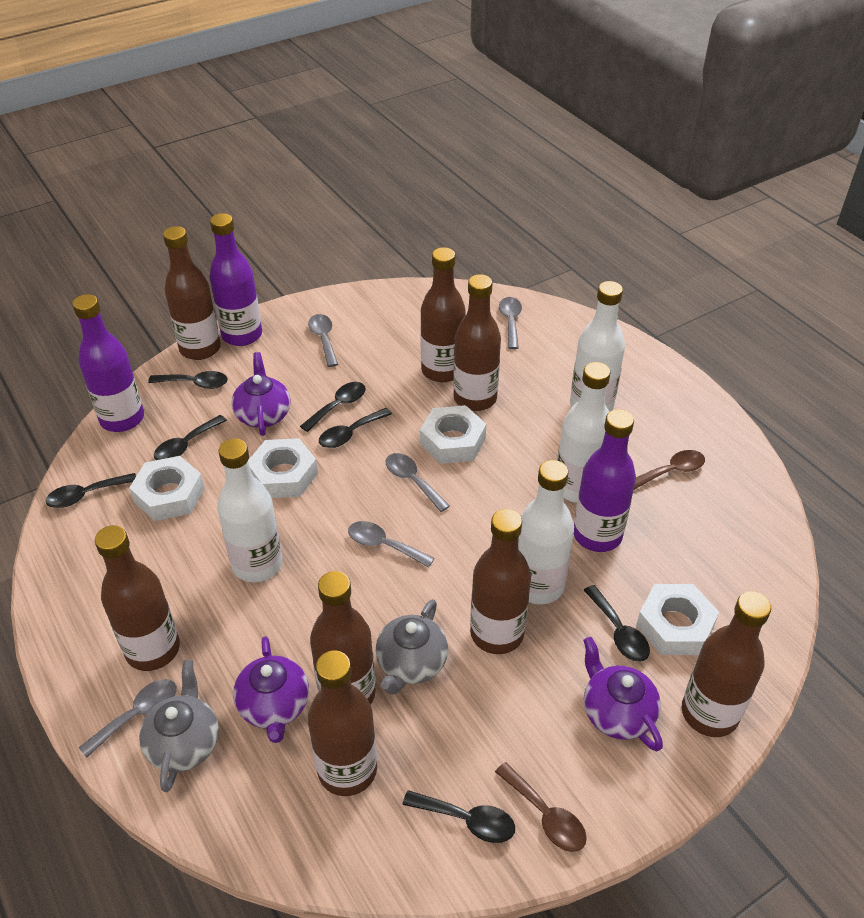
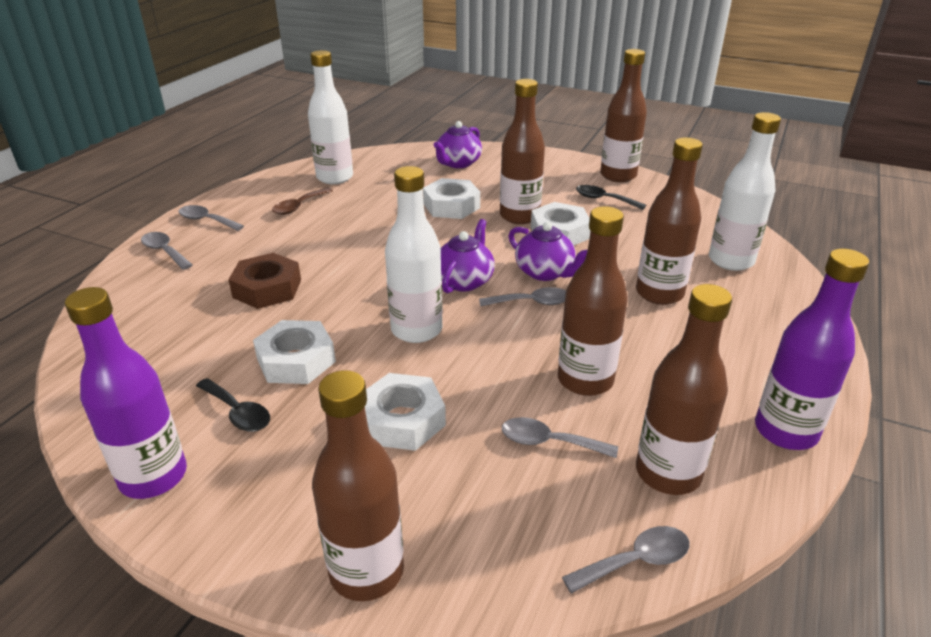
black spoon: [46,473,136,508] [148,371,228,389] [154,415,227,460] [300,382,366,432] [319,408,392,448] [403,790,515,843] [584,585,650,662] = 7 -> [196,378,270,432] [576,185,646,210] = 2
brown bottle: [95,525,180,671] [163,226,221,360] [308,650,377,796] [310,571,376,704] [420,247,466,382] [453,274,501,411] [470,509,531,654] [682,591,771,737] = 8 -> [312,370,404,601] [500,79,545,224] [558,206,628,396] [600,49,647,182] [636,137,703,305] [636,284,732,495] = 6
brown nut: none = 0 -> [228,253,301,309] = 1
brown spoon: [495,762,587,852] [634,450,705,490] = 2 -> [272,188,333,215] = 1
grey teapot: [139,660,219,792] [375,599,448,695] = 2 -> none = 0
purple bottle: [72,294,144,432] [209,213,262,346] [574,409,636,552] = 3 -> [65,287,187,499] [755,249,869,450] = 2
white bottle: [217,438,282,582] [518,460,574,604] [557,362,610,503] [570,281,625,412] = 4 -> [308,50,353,184] [385,166,443,343] [709,112,781,271] = 3

